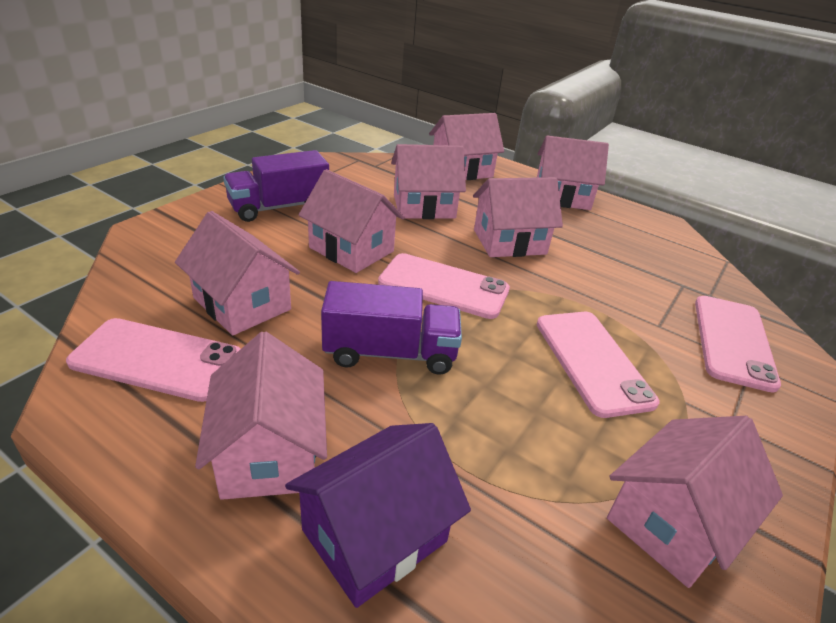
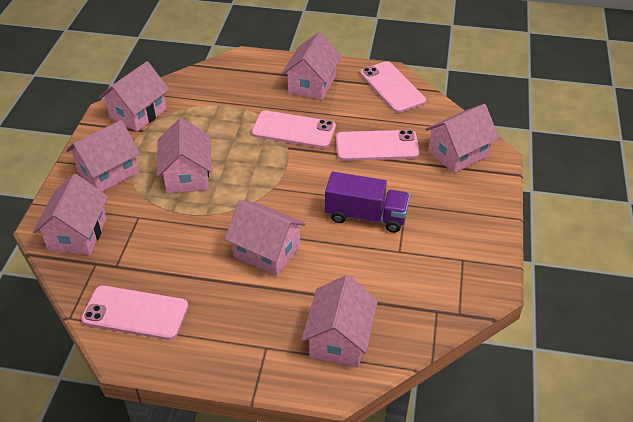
purple house: [285,423,471,608] = 1 -> none = 0
purple truck: [223,150,329,222] [321,281,462,375] = 2 -> [325,172,410,233] = 1

